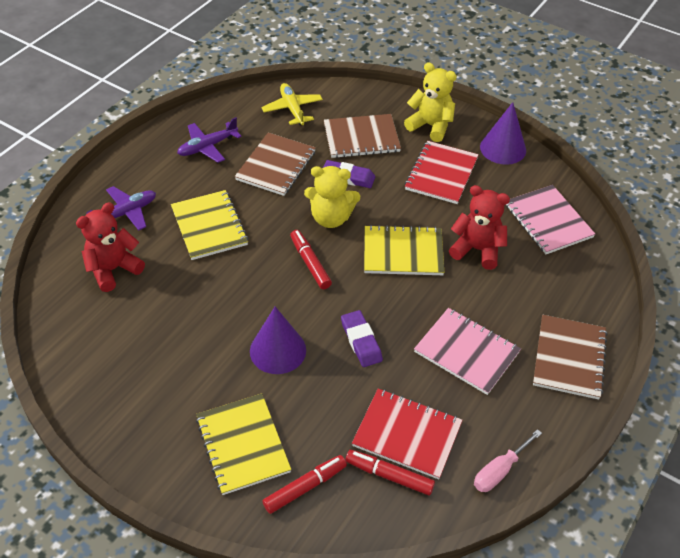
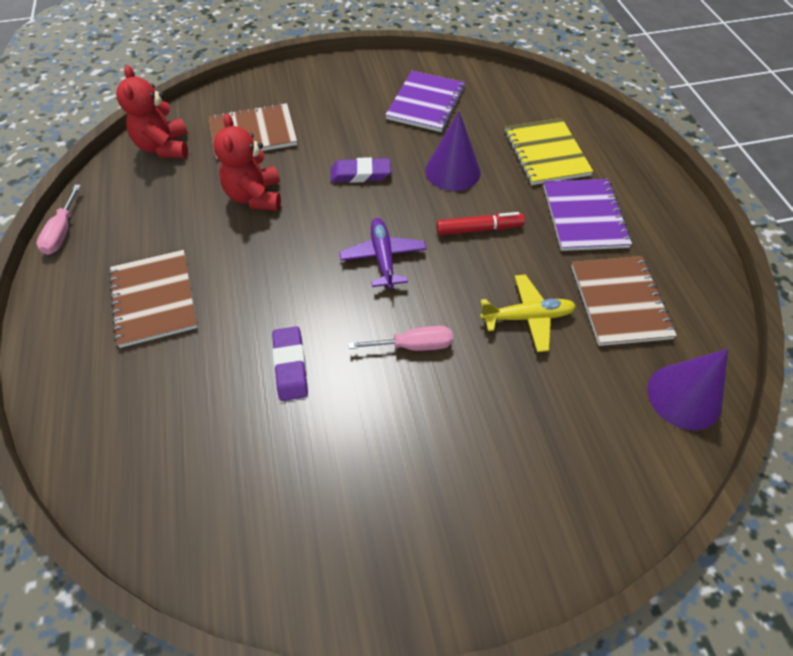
pink notebook: [414,308,521,395] [506,185,595,254] = 2 -> none = 0
pink screwdriver: [474,429,542,492] = 1 -> [37,185,81,255] [348,326,453,351] = 2
purple notebook: none = 0 -> [386,71,465,132] [543,179,632,251] = 2
purple plane: [86,186,156,231] [177,117,242,163] = 2 -> [339,218,426,289] = 1
red marker: [262,455,347,514] [290,230,332,289] [345,450,435,495] = 3 -> [436,212,525,235] = 1
red notebook: [352,389,463,480] [405,141,479,204] = 2 -> none = 0
yellow notebook: [171,190,248,260] [196,393,291,495] [364,225,444,275] = 3 -> [504,118,593,185] = 1
yellow teddy bear: [304,166,360,228] [404,62,457,142] = 2 -> none = 0

